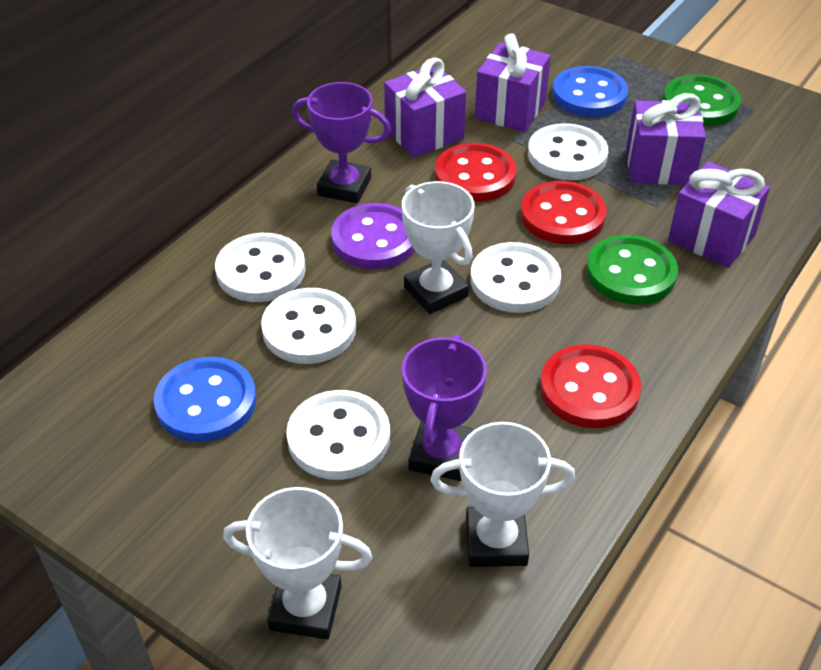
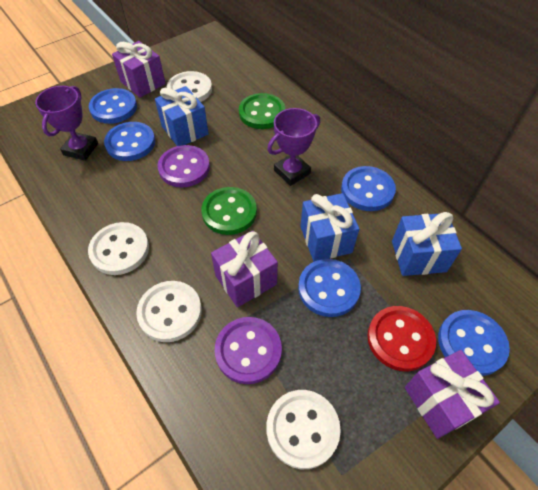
blue button: [154,357,256,442] [552,66,628,117] = 2 -> [89,88,137,124] [104,122,155,161] [298,259,361,317] [341,166,396,211] [438,310,510,376] = 5
blue gift: none = 0 -> [155,86,209,146] [300,193,359,262] [392,212,462,276] = 3
purple button: [331,203,415,269] = 1 -> [158,145,210,187] [215,317,282,384] = 2
purple gift: [384,57,466,157] [475,33,551,132] [626,93,706,185] [668,162,770,268] = 4 -> [112,41,166,98] [211,231,278,307] [405,350,500,439] = 3
red button: [435,143,516,202] [521,181,607,244] [540,344,641,428] = 3 -> [367,306,436,371] = 1
white button: [215,233,306,302] [261,288,356,364] [286,390,390,480] [471,242,561,313] [528,123,608,180] = 5 -> [88,222,149,275] [136,281,202,342] [167,71,212,102] [266,390,341,469] = 4
white trophy: [223,487,372,639] [402,181,475,314] [431,422,575,567] = 3 -> none = 0

